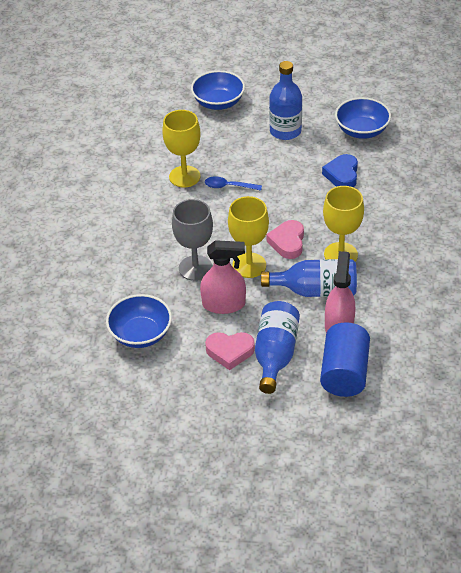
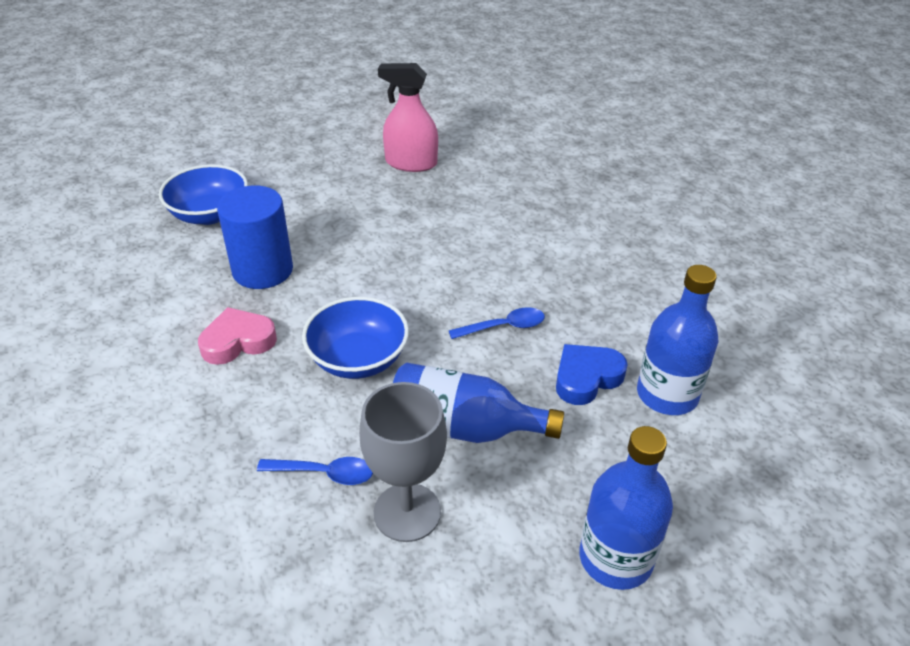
blue bowl: [106,294,172,348] [191,70,245,110] [335,97,391,139] = 3 -> [159,164,248,225] [302,297,409,379] = 2
blue spoon: [205,177,262,191] = 1 -> [257,457,373,485] [449,307,545,339] = 2
pink heart: [205,332,255,370] [266,220,304,259] = 2 -> [198,307,277,365] = 1
pink spray bottle: [200,240,246,314] [325,251,355,333] = 2 -> [378,63,438,172] = 1
yellow goblet: [162,110,201,188] [228,196,269,278] [323,186,364,262] = 3 -> none = 0

